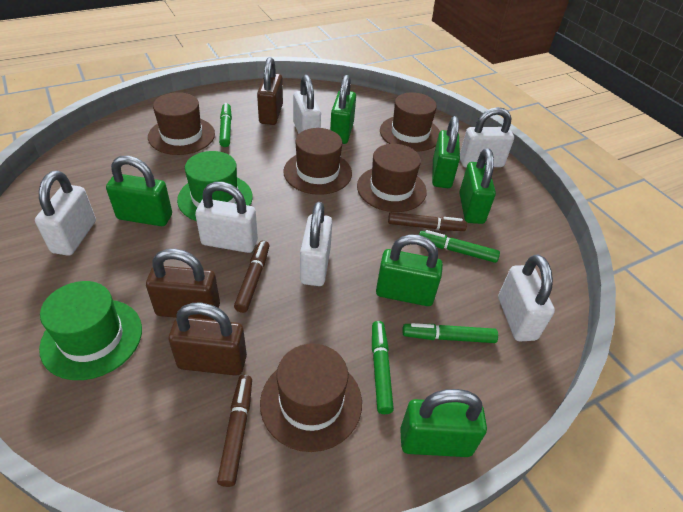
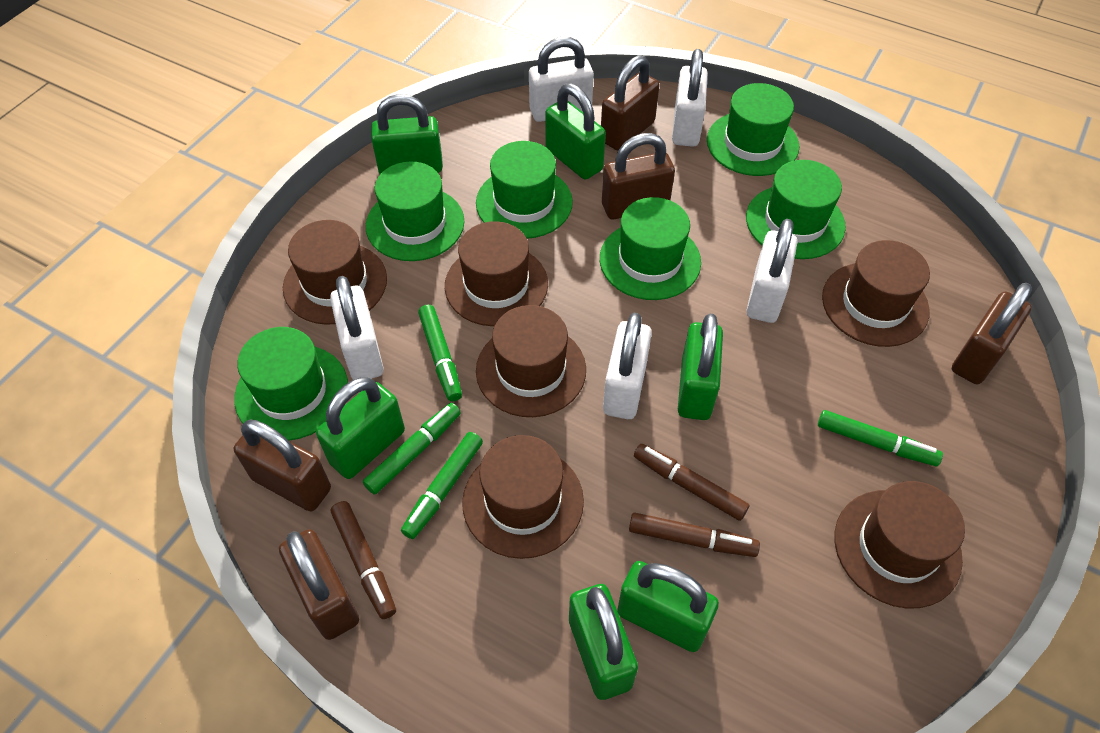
brown hat: [148,92,215,155] [260,343,362,452] [283,128,352,195] [357,144,427,212] [380,92,440,152] = 5 -> [283,220,387,325] [445,221,548,326] [462,435,584,559] [476,305,586,417] [822,240,930,347] [835,481,965,609] = 6
brown padlock: [146,249,220,320] [168,303,247,376] [257,57,283,125] = 3 -> [234,420,331,511] [279,529,359,640] [601,55,660,150] [602,133,675,220] [952,283,1032,384] = 5
green hat: [39,281,142,380] [177,151,253,221] = 2 -> [234,327,348,441] [366,162,464,261] [476,141,573,239] [600,197,701,300] [707,83,799,176] [746,160,846,259] = 6
white padlock: [35,171,96,256] [195,182,258,253] [293,75,321,134] [300,202,332,286] [460,107,514,168] [498,255,555,341] = 6 -> [330,276,384,380] [529,37,594,122] [603,313,652,419] [672,49,708,147] [746,219,797,323] = 5

